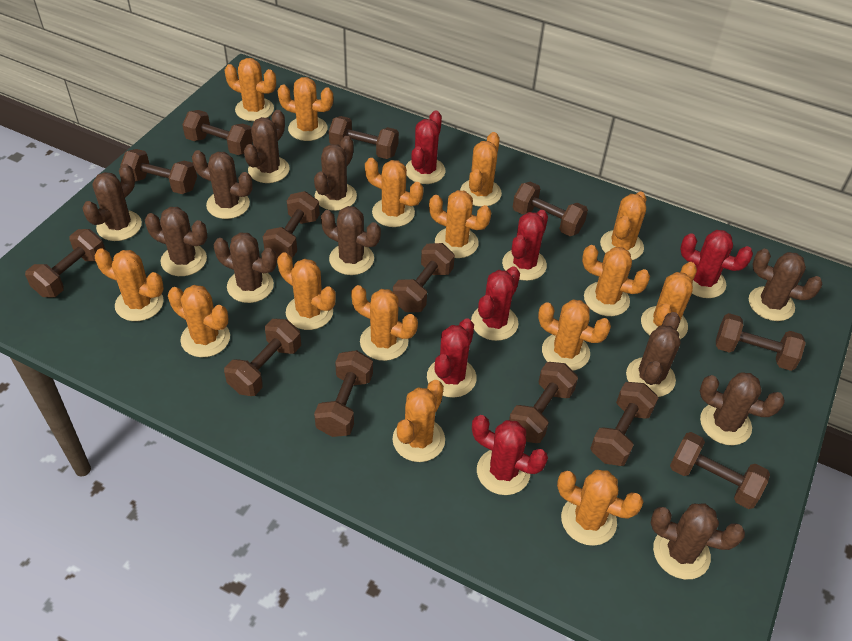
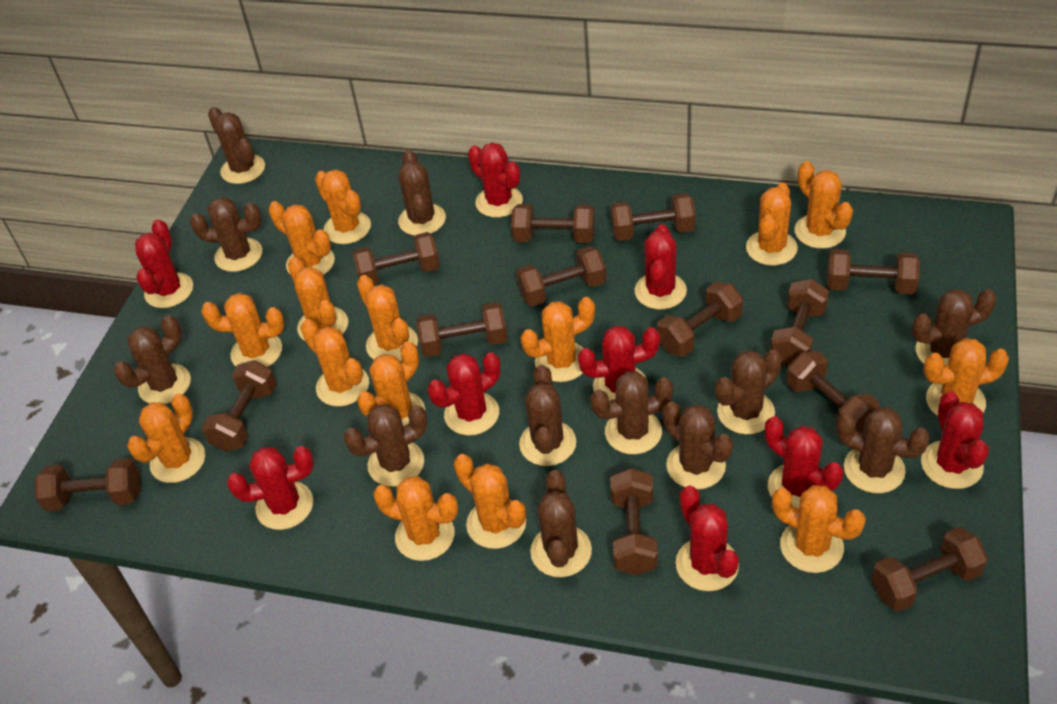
brown cactus: [82,164,142,241] [145,207,207,276] [192,150,253,219] [214,233,277,303] [244,110,290,183] [314,136,357,211] [321,206,381,275] [626,312,681,397] [651,503,745,579] [700,373,785,445] [749,249,822,321] = 11 -> [114,315,191,404] [190,197,262,272] [208,107,265,184] [344,404,427,487] [398,150,446,236] [519,365,576,466] [530,470,592,577] [590,371,673,454] [663,401,733,489] [715,349,782,434] [836,407,930,493] [912,289,997,365] = 12
red cactus: [405,110,446,184] [427,318,477,398] [471,266,520,341] [472,415,548,495] [502,210,548,281] [680,230,753,298] = 6 -> [135,219,193,308] [227,446,314,530] [428,352,501,436] [468,143,523,218] [578,326,660,401] [635,224,687,310] [676,486,739,591] [765,416,843,508] [921,391,989,489] = 9

